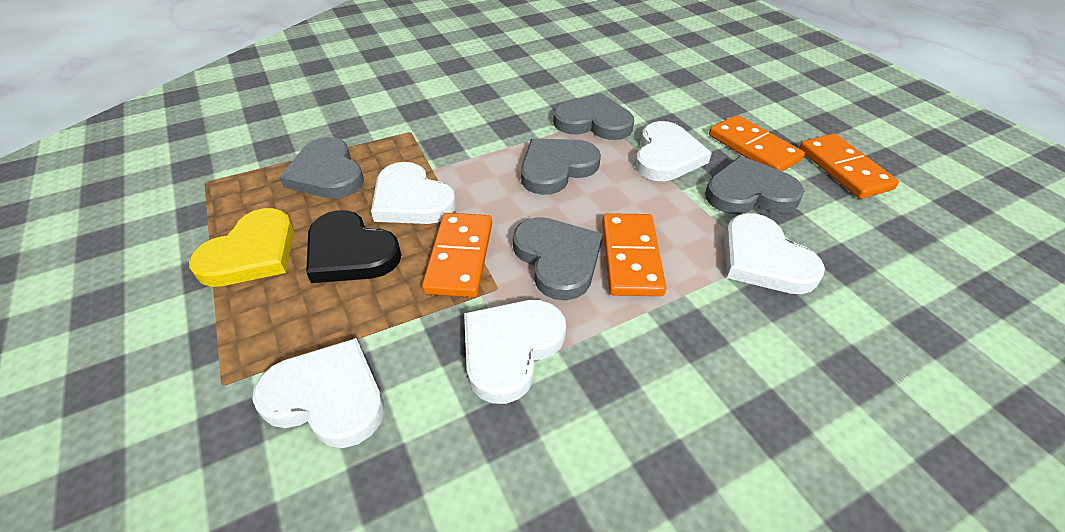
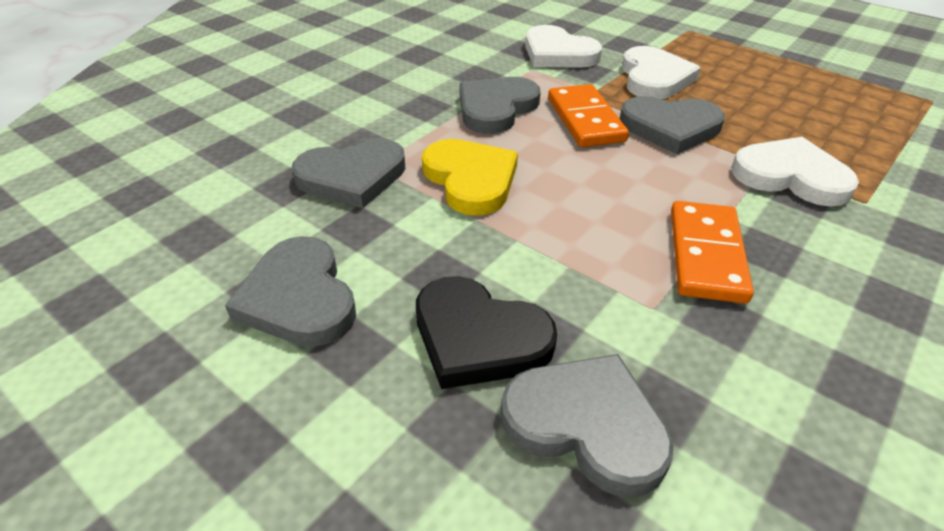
orange domino: [422,213,492,297] [602,213,666,296] [709,115,805,171] [799,133,899,199] = 4 -> [548,84,629,147] [671,201,754,304] = 2
white heart: [252,338,384,448] [371,162,456,224] [464,300,566,404] [635,121,712,181] [724,213,825,294] = 5 -> [525,25,602,68] [622,46,701,99] [732,137,859,207] = 3

